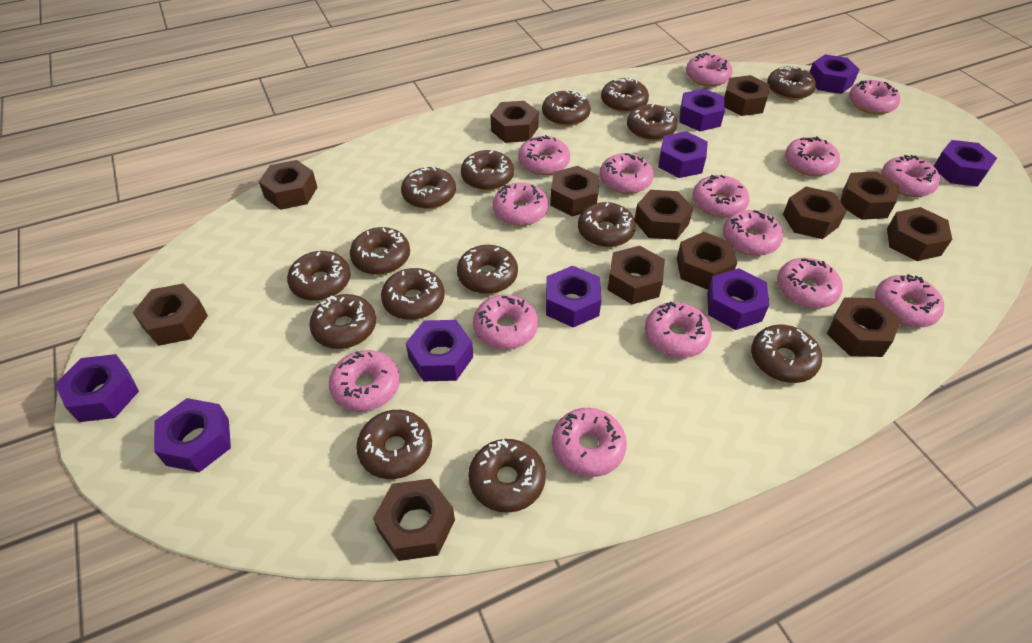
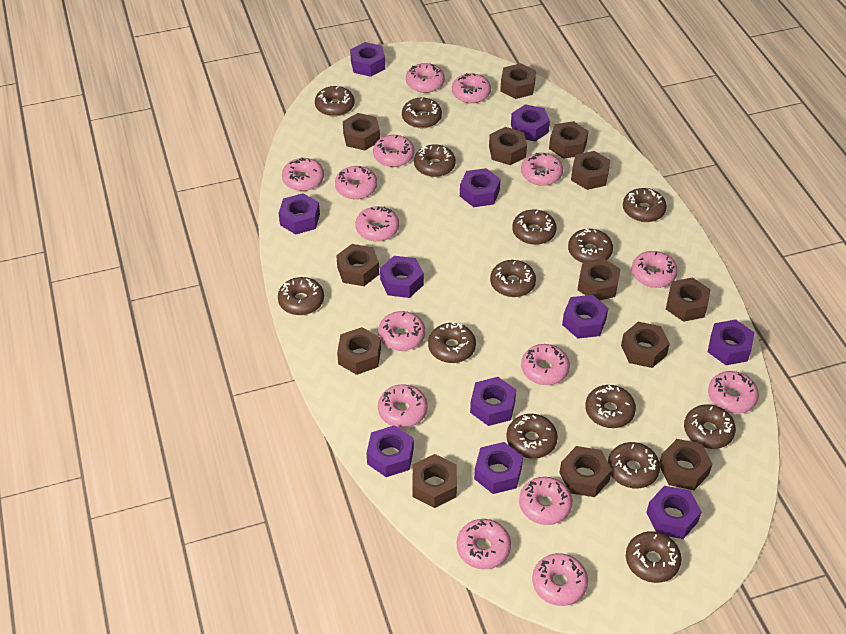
brown donut: [287,251,351,301] [309,294,376,349] [350,227,410,275] [356,410,432,479] [381,268,445,320] [401,167,456,209] [457,245,518,294] [461,150,514,191] [468,439,546,513] [542,90,591,126] [578,202,636,247] [601,78,649,113] [627,104,677,141] [751,325,822,383] [767,66,816,100] = 15 -> [278,277,324,315] [315,86,355,116] [402,98,442,128] [414,144,456,177] [428,322,476,363] [490,260,536,297] [506,414,558,459] [512,210,557,245] [568,228,613,263] [585,385,636,428] [608,442,660,489] [623,188,667,222] [626,531,682,583] [684,404,736,449] = 14
purple nut: [55,354,139,422] [154,398,231,472] [406,320,473,381] [546,266,602,327] [658,131,708,178] [679,89,725,131] [707,268,769,330] [809,54,860,94] [934,140,997,187] = 9 -> [279,193,320,235] [350,42,385,77] [367,425,414,477] [380,256,424,298] [460,168,501,207] [470,377,516,426] [474,442,523,494] [511,104,550,141] [562,295,608,339] [646,486,702,539] [708,320,755,365] = 11

